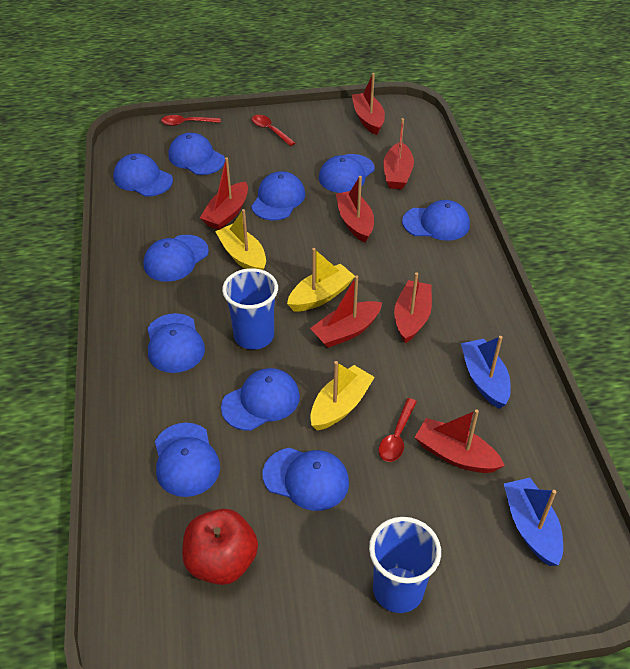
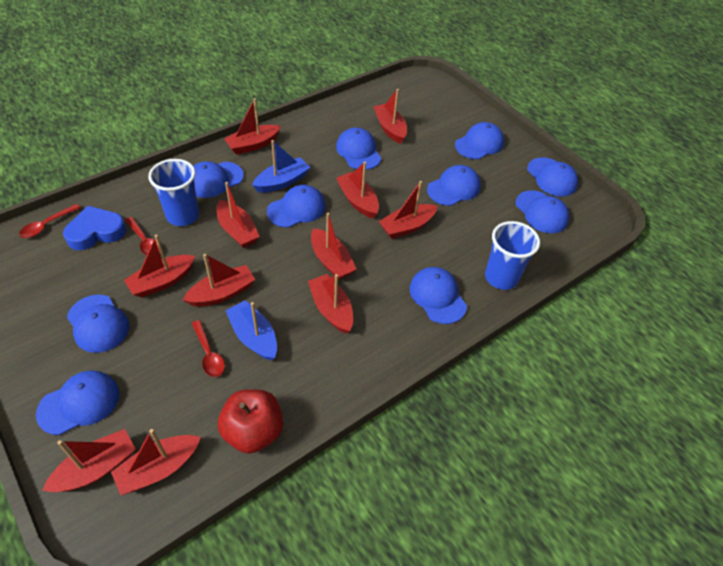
blue heart: none = 0 -> [63,206,126,250] = 1
red boat: [200,157,248,230] [310,275,382,348] [336,176,374,243] [352,73,385,135] [383,118,414,189] [394,272,432,343] [415,409,505,473] = 7 -> [42,429,136,492] [111,429,201,495] [124,235,195,297] [183,254,255,307] [216,182,260,248] [224,98,281,154] [308,274,353,334] [311,213,357,280] [336,161,379,218] [373,89,407,144] [379,181,438,239] = 11
yellow boat: [215,209,266,270] [287,248,355,312] [310,361,375,430] = 3 -> none = 0

